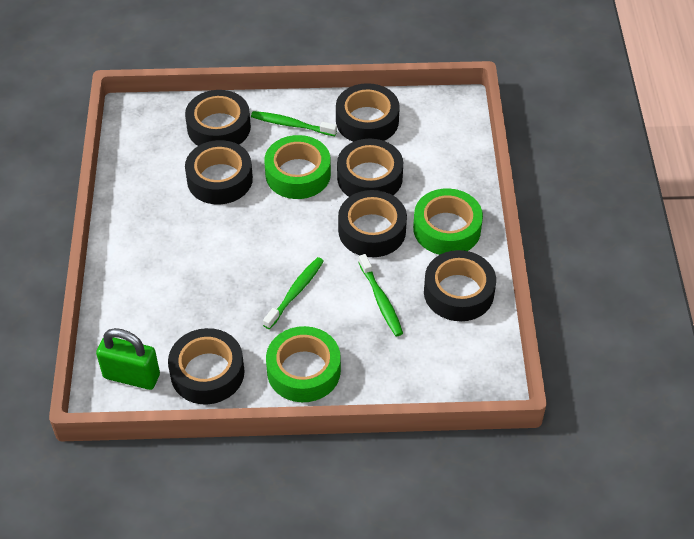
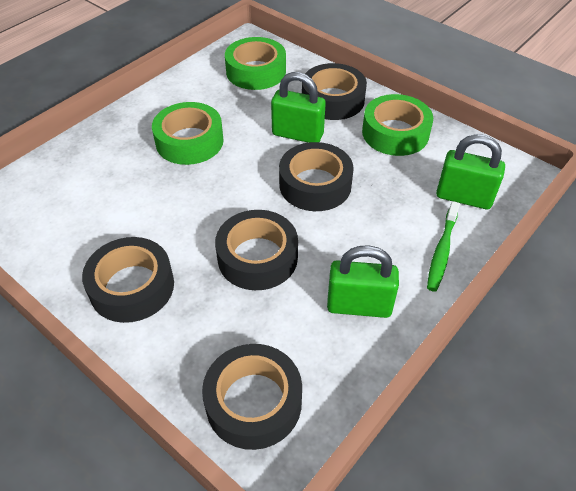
black tape: [168,328,245,404] [185,90,251,146] [185,140,253,204] [336,83,400,142] [337,138,403,197] [338,190,407,257] [424,250,496,321] = 7 -> [82,237,174,323] [202,344,302,450] [215,210,298,290] [279,142,354,211] [302,63,367,120] = 5
green padlock: [96,328,160,390] = 1 -> [271,72,326,143] [327,245,399,318] [436,134,505,209] = 3
green toothbrush: [251,111,337,136] [263,257,324,329] [358,254,403,336] = 3 -> [427,201,460,292] = 1

